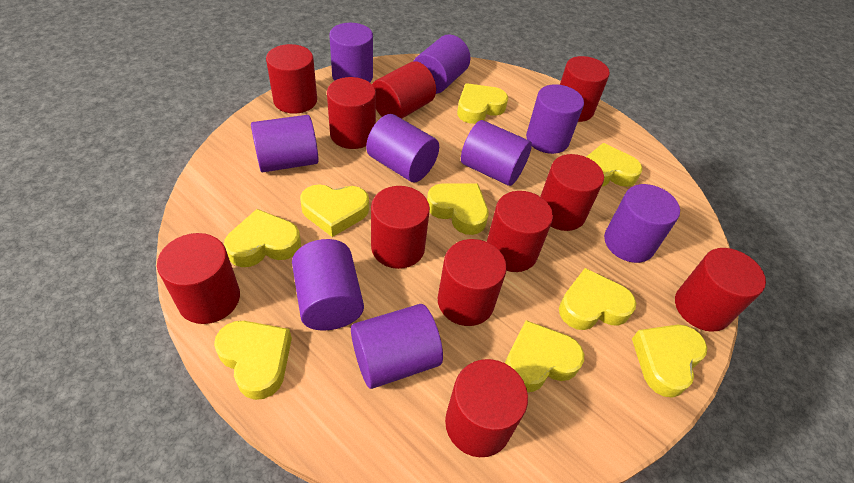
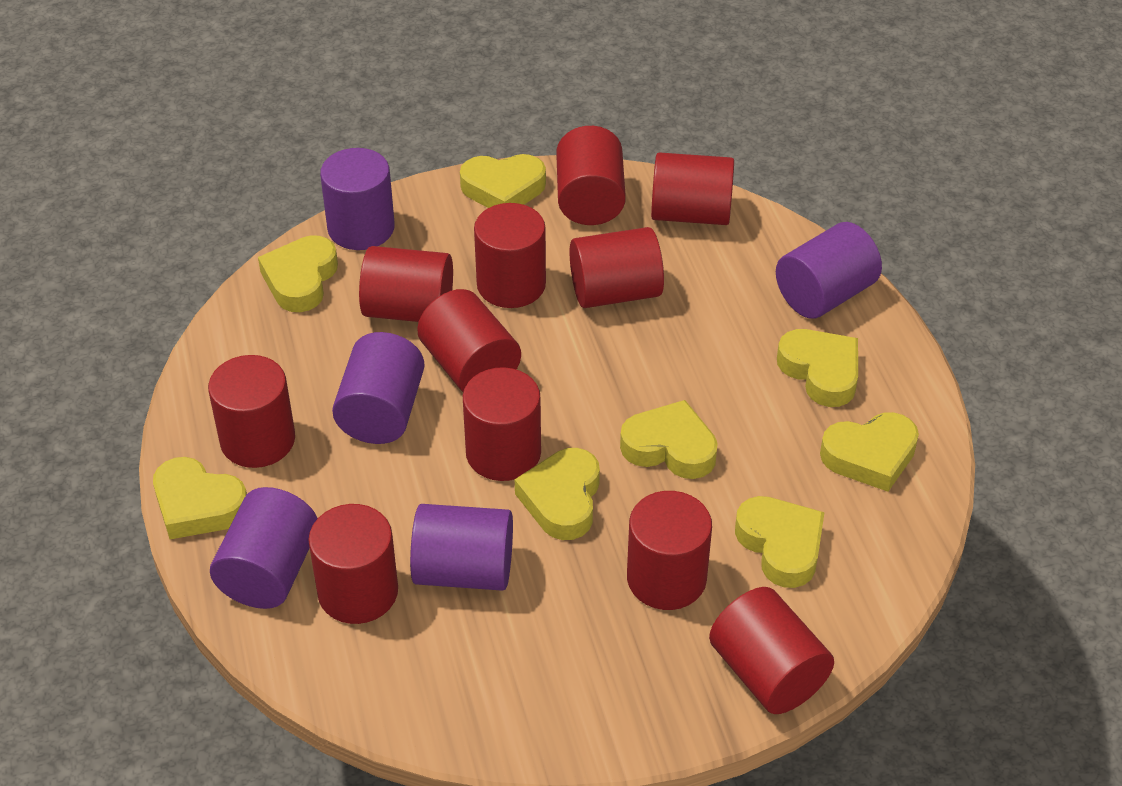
purple cylinder: [251,115,318,172] [292,239,364,331] [329,23,373,82] [351,304,443,389] [366,114,439,182] [414,34,470,94] [461,120,532,186] [526,84,584,154] [604,184,680,263] = 9 -> [210,487,318,609] [320,148,395,250] [332,332,425,444] [410,504,513,591] [776,222,882,319] = 5
yellow heart: [214,321,292,400] [224,209,301,267] [300,184,369,237] [427,183,489,235] [457,83,508,124] [505,320,584,392] [559,268,636,330] [587,143,643,187] [632,325,707,398] = 9 -> [153,457,247,539] [258,235,338,312] [460,154,546,208] [515,448,600,540] [620,400,718,479] [735,496,825,588] [777,329,858,407] [820,412,919,492] = 8

